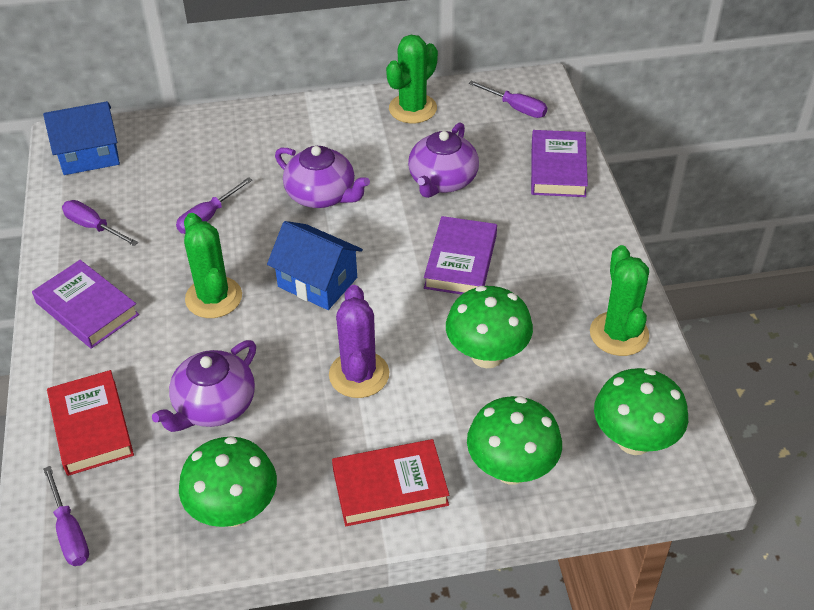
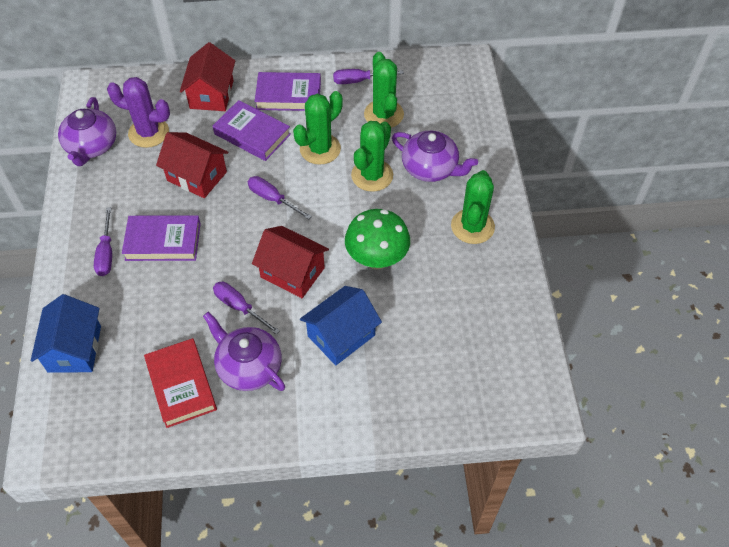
green cactus: [184,213,242,318] [386,35,438,123] [590,245,649,356] = 3 -> [293,91,343,165] [351,121,393,192] [364,52,404,128] [451,170,495,244] = 4
green mushroom: [179,437,277,527] [446,286,533,368] [467,396,562,485] [594,368,688,455] = 4 -> [345,209,410,270] = 1
red book: [47,370,134,476] [332,439,449,526] = 2 -> [144,338,217,428] = 1
red house: none = 0 -> [156,132,228,198] [180,42,235,111] [252,226,329,298] = 3

